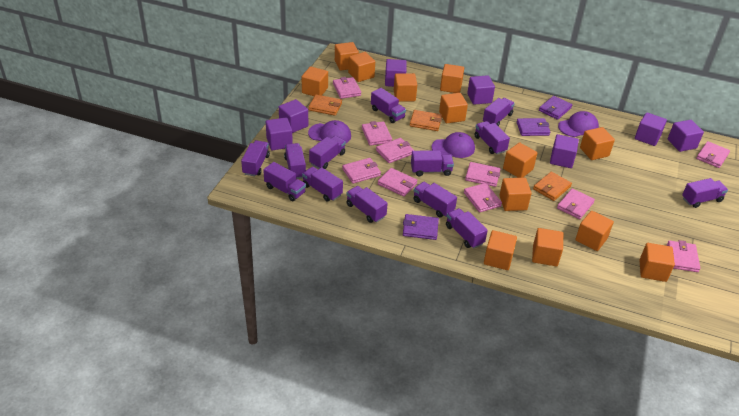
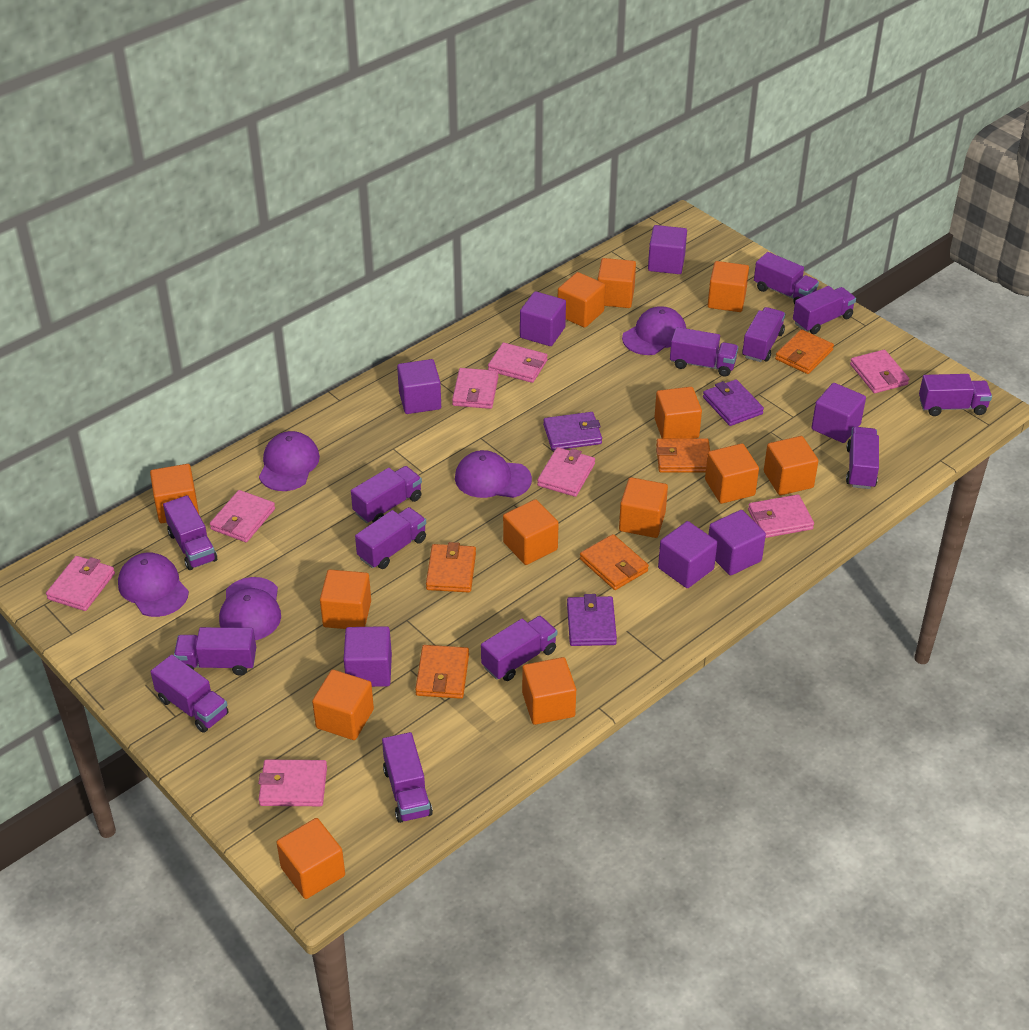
orange wallet: [308,94,342,116] [410,110,442,131] [533,172,572,201] = 3 -> [415,645,469,699] [426,542,476,592] [580,534,649,590] [656,438,710,473] [775,330,834,374] = 5
pink wallet: [333,77,362,99] [342,158,381,184] [362,121,392,146] [376,138,414,163] [377,168,417,197] [464,183,502,213] [465,162,500,187] [557,188,595,219] [667,240,700,272] [696,141,730,168] = 10 -> [46,556,115,611] [210,490,275,542] [258,760,327,806] [452,368,499,409] [488,342,548,383] [537,447,595,497] [748,494,814,538] [850,350,909,393] = 8
purple cap: [308,120,351,143] [431,132,475,158] [558,111,599,137] = 3 -> [118,552,189,617] [219,577,281,640] [259,431,320,491] [455,450,532,498] [622,306,686,355] = 5

